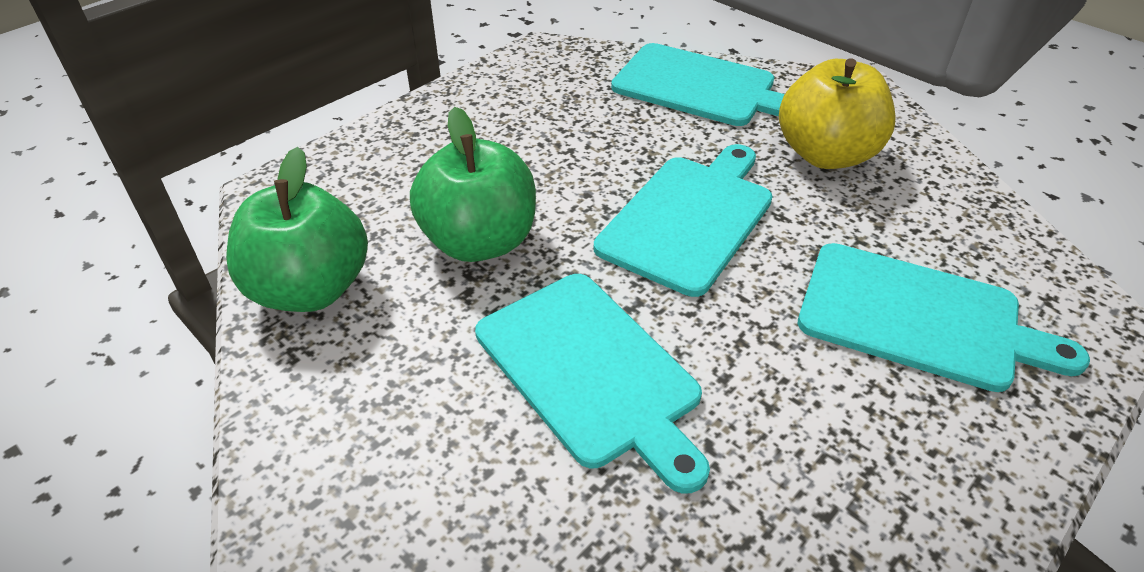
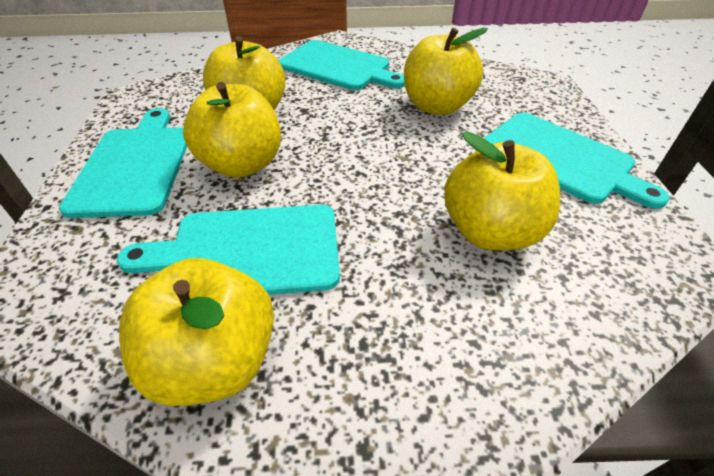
green apple: [226,147,368,312] [410,107,536,262] = 2 -> none = 0
yellow apple: [779,58,895,169] = 1 -> [119,258,274,406] [183,82,281,178] [203,36,286,110] [404,28,488,115] [444,131,560,250] = 5

